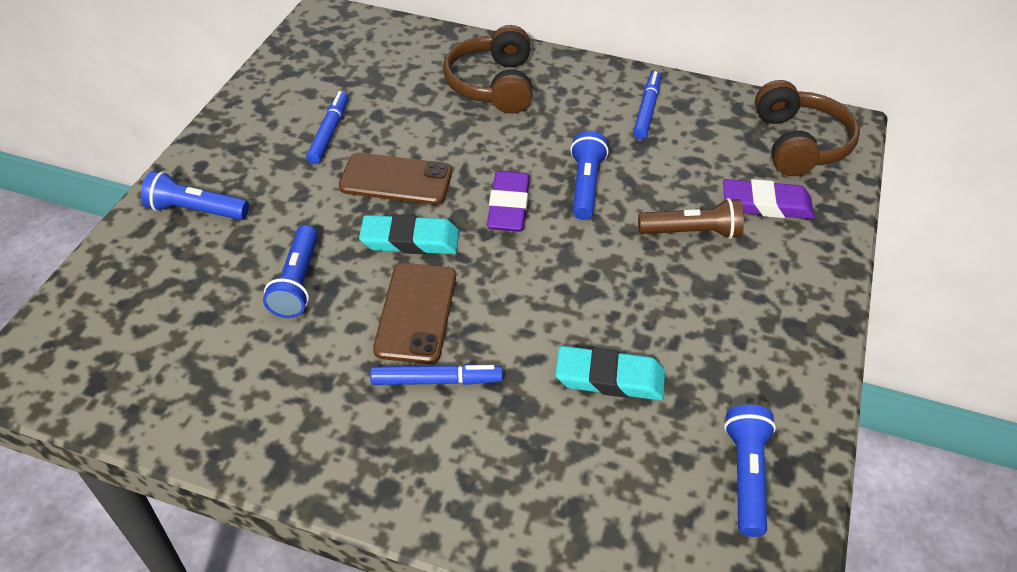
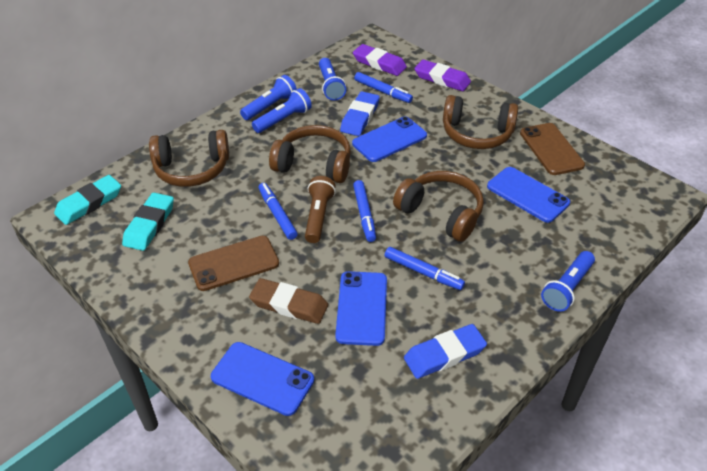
blue eraser: none = 0 -> [340,91,380,136] [404,324,487,379] = 2
blue marker: [306,91,348,164] [370,364,503,385] [633,71,661,139] = 3 -> [258,183,298,240] [353,180,376,242] [354,72,413,103] [385,247,465,290] = 4
blue phone: none = 0 -> [211,342,314,416] [335,271,387,346] [352,116,427,162] [487,167,570,223] = 4
brown eraser: none = 0 -> [249,278,328,324] = 1
brown headphones: [443,25,533,114] [755,80,860,176] = 2 -> [149,130,229,187] [269,125,351,183] [393,171,484,242] [443,95,518,149] = 4

